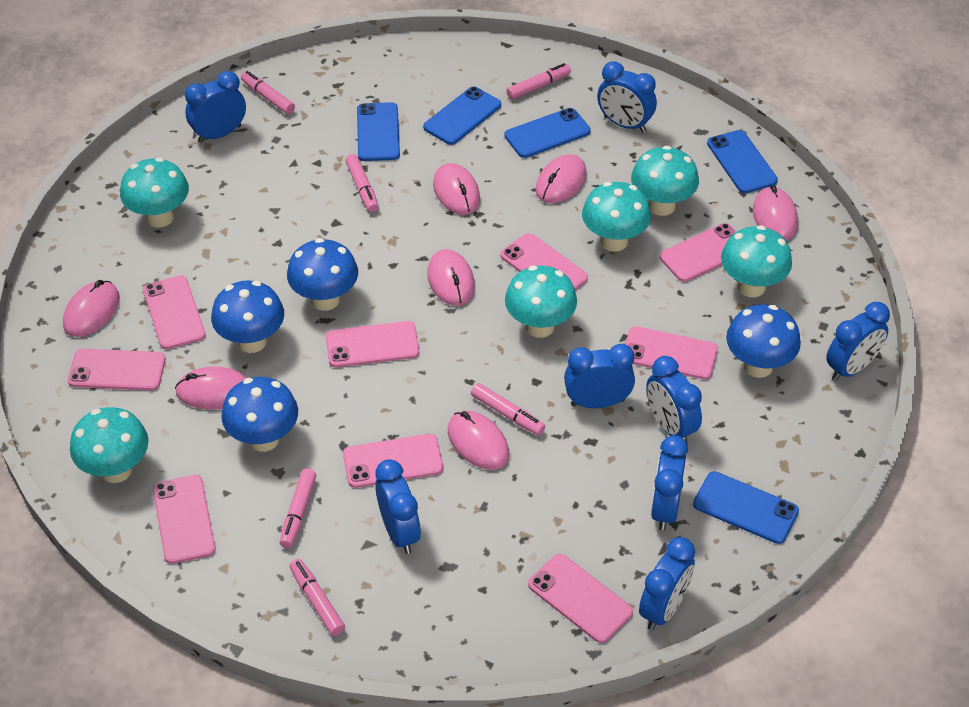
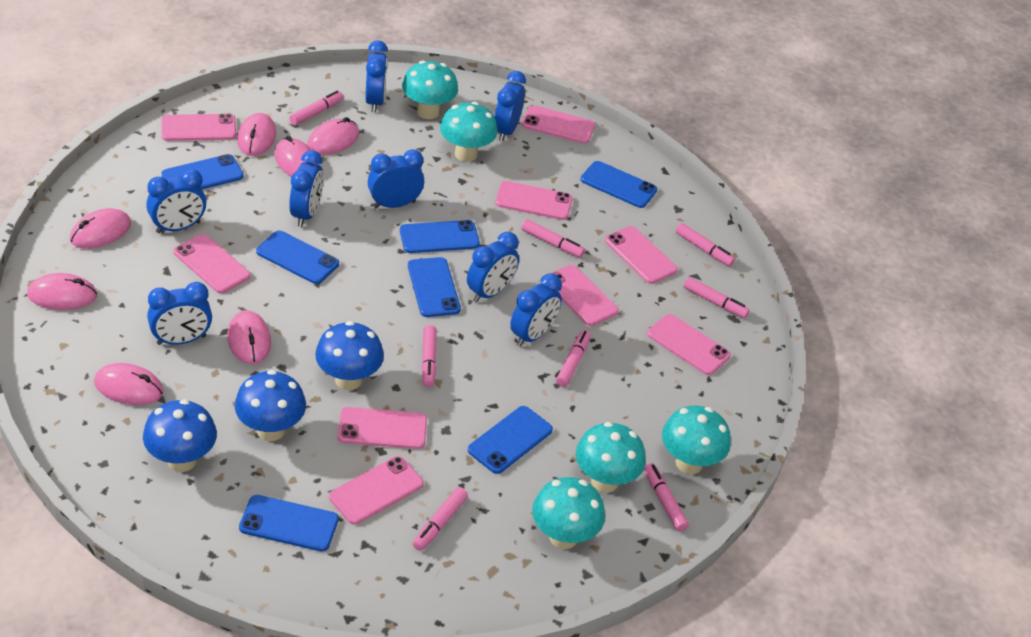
blue mushroom: [211,280,284,353] [221,377,298,452] [287,238,358,311] [726,305,801,378] = 4 -> [143,399,217,472] [235,370,306,441] [315,321,384,390] = 3
blue phone: [357,102,400,161] [423,87,501,145] [504,108,591,158] [693,471,799,544] [707,130,778,193] = 5 -> [162,154,244,189] [239,495,339,551] [256,231,339,284] [400,220,480,253] [408,257,461,317] [468,406,553,474] [580,161,657,208] = 7
pink marker: [241,71,295,114] [280,468,316,548] [290,559,345,636] [345,154,379,212] [471,383,545,435] [506,63,571,100] = 6 -> [289,91,344,126] [413,487,468,551] [421,325,437,387] [521,219,585,258] [556,330,591,387] [644,463,689,532] [676,223,735,266] [684,277,750,318] = 8
turquoise mushroom: [70,407,149,483] [120,158,189,228] [505,265,577,338] [582,182,651,252] [631,146,699,216] [721,225,792,297] = 6 -> [402,60,458,119] [440,102,497,162] [532,477,605,549] [576,422,646,493] [662,405,731,474] = 5

